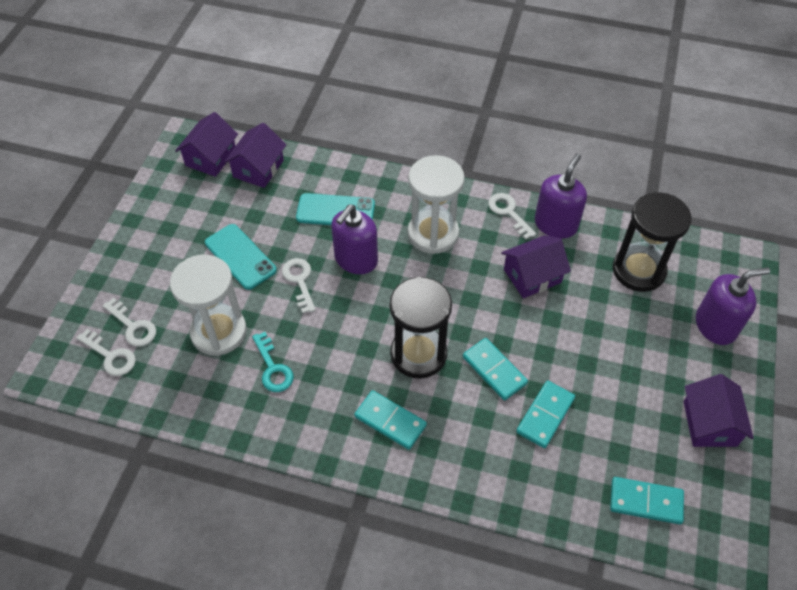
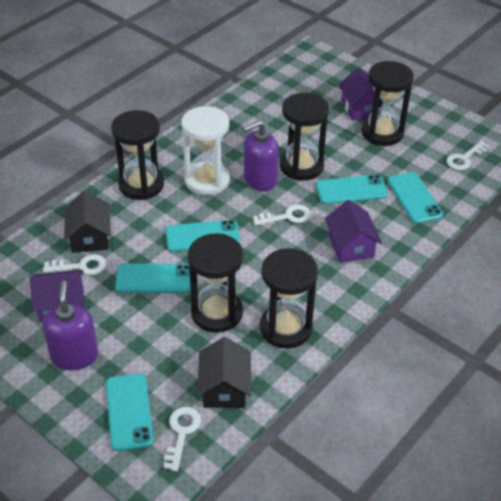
black hourglass: [390,277,452,379] [613,192,691,292] = 2 -> [111,110,164,200] [188,233,244,333] [260,248,318,349] [280,93,329,180] [361,61,414,146] = 5
black house: none = 0 -> [64,191,111,253] [197,337,251,408] = 2
purple house: [175,112,238,177] [224,123,286,188] [501,235,571,298] [684,374,754,447] = 4 -> [30,270,84,322] [325,200,382,263] [339,67,383,121] = 3
purple soap dispenser: [331,204,378,274] [535,153,587,239] [696,267,770,345] = 3 -> [43,281,99,370] [243,120,279,191] = 2
turquoise domino: [354,390,427,450] [463,338,528,401] [516,381,575,448] [610,477,684,524] = 4 -> none = 0
turquoise key: [252,332,294,392] = 1 -> none = 0
turquoise phone: [205,224,277,290] [296,193,375,225] = 2 -> [106,373,154,451] [115,263,191,293] [166,220,240,252] [316,175,388,204] [387,172,443,224] = 5
white hourglass: [170,255,247,356] [408,155,465,254] = 2 -> [181,106,230,195] = 1

